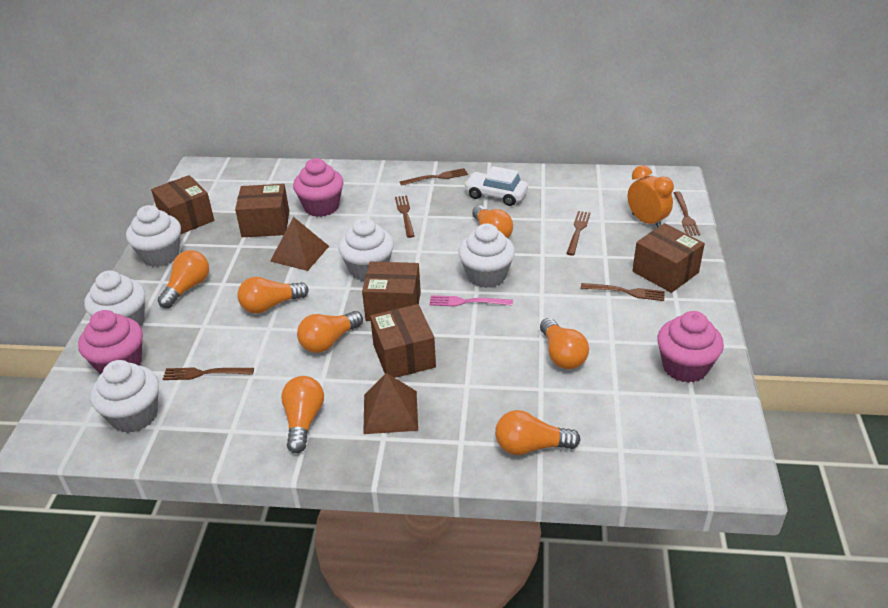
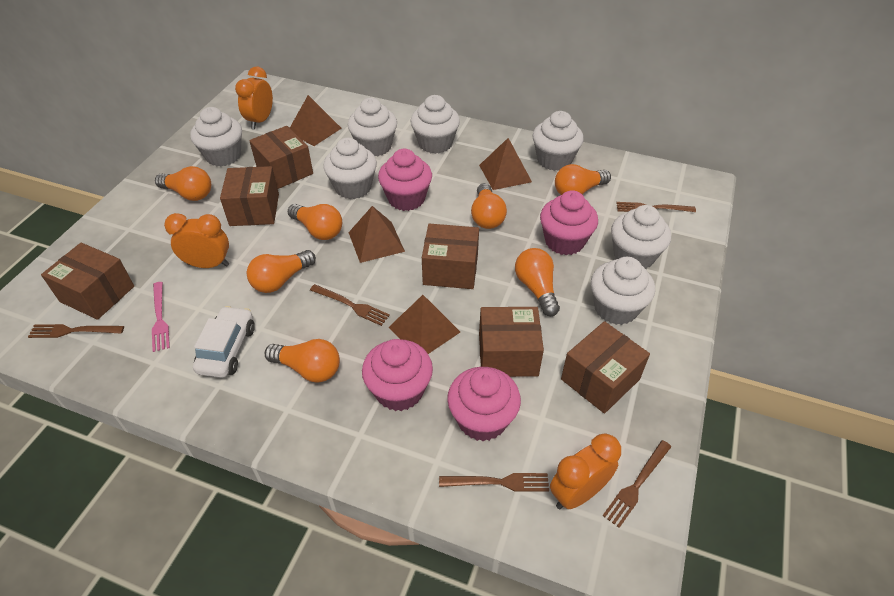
brown box: [151,175,214,234] [235,184,289,237] [362,262,421,321] [370,304,436,378] [632,223,705,293] = 5 -> [41,243,134,320] [220,166,279,226] [249,126,313,189] [422,224,479,289] [479,307,544,377] [561,321,650,414] = 6
brown fork: [163,368,254,380] [395,195,415,238] [400,168,468,186] [566,211,591,256] [581,283,665,301] [674,191,700,236] = 6 -> [28,324,124,338] [310,284,390,326] [439,473,549,492] [603,440,671,528] [616,202,696,212] = 5
brown pyramid: [270,217,329,271] [363,373,418,434] = 2 -> [290,95,341,146] [348,206,405,263] [388,295,460,354] [479,138,532,190] = 4
orange clock: [628,165,674,228] = 1 -> [164,213,229,268] [235,67,273,129] [550,434,621,509] = 3
pink cupcake: [78,310,143,374] [293,158,344,217] [657,311,724,383] = 3 -> [362,339,433,411] [378,149,432,211] [447,367,521,441] [540,190,598,255] = 4
white cupcake: [84,270,145,326] [90,360,159,433] [126,205,181,267] [338,218,394,281] [458,223,515,288] = 5 -> [190,107,242,166] [323,138,377,199] [348,98,397,156] [410,95,460,154] [533,111,584,171] [591,257,655,325] [611,205,671,269] = 7

